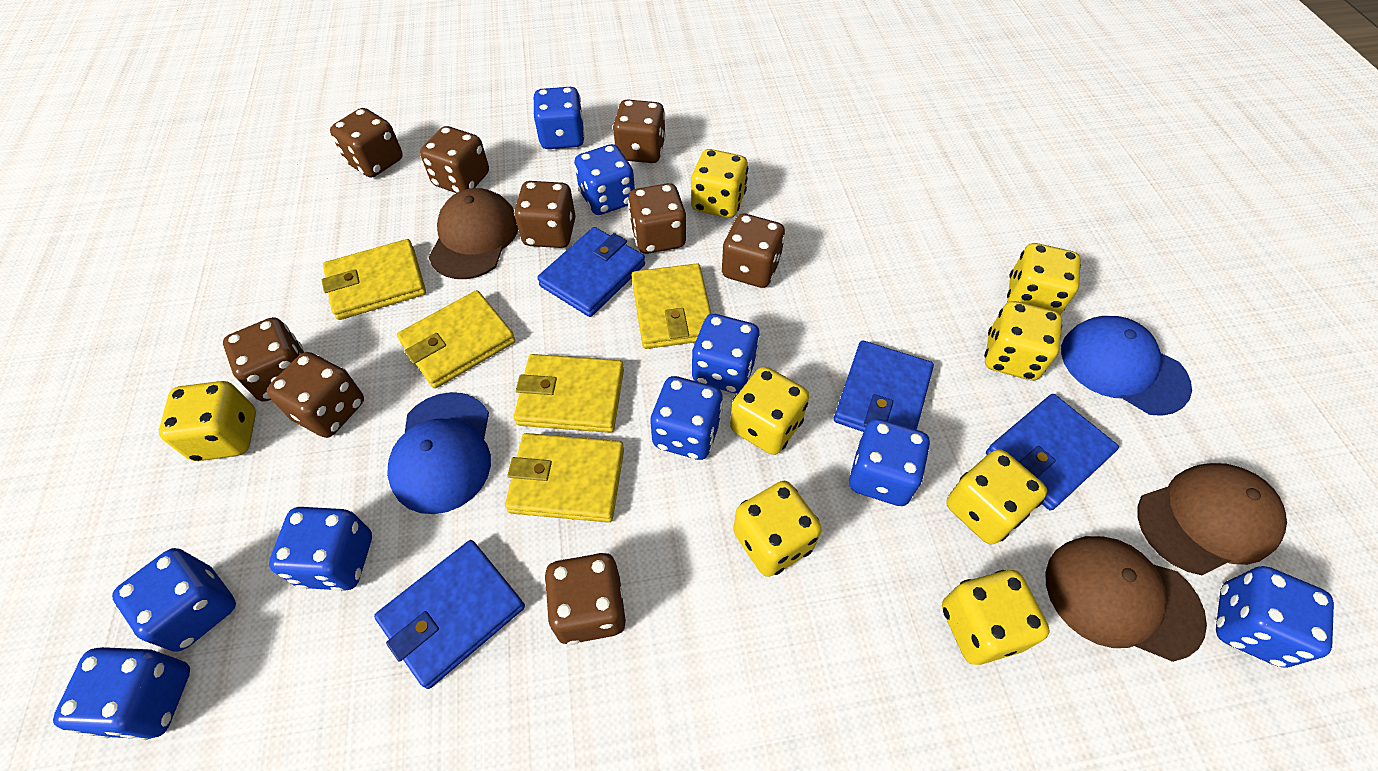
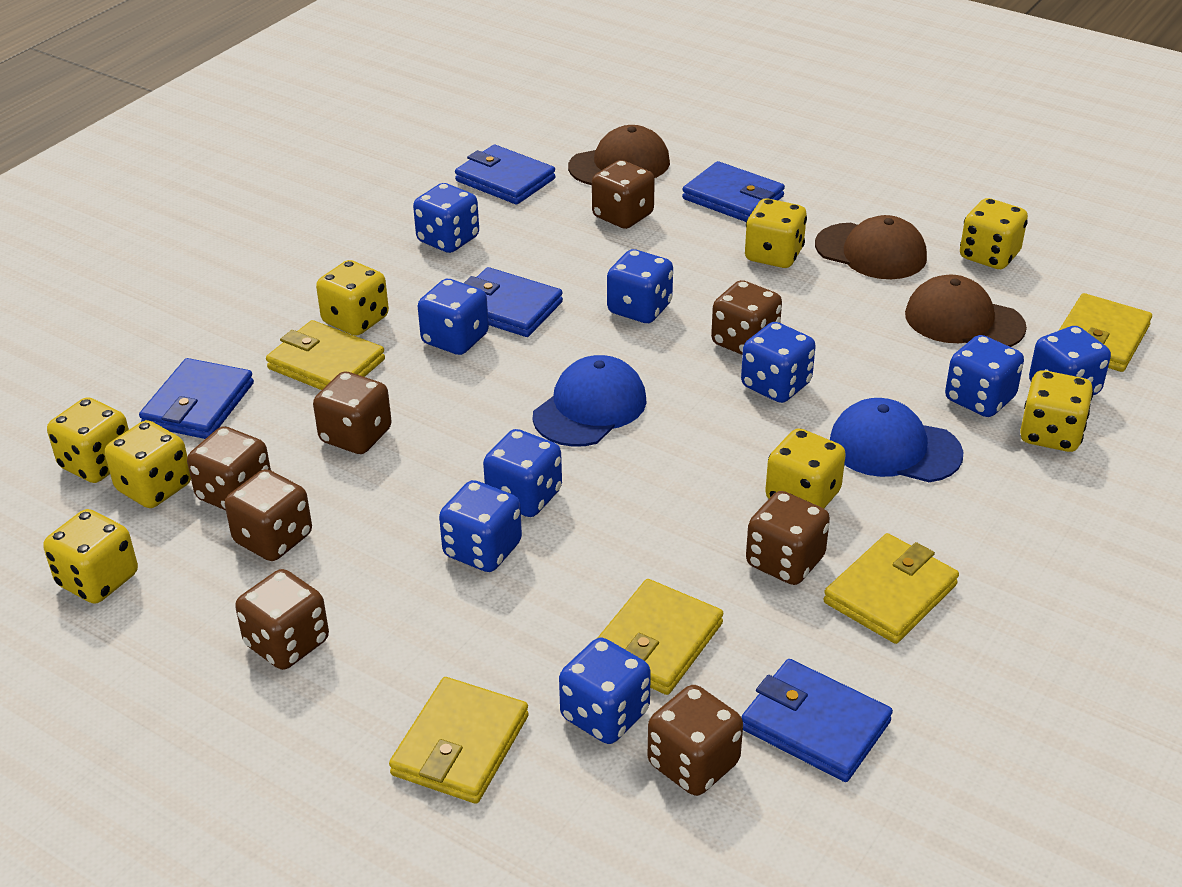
blue wallet: [374,540,525,689] [537,227,645,317] [834,340,934,432] [986,394,1119,510] = 4 -> [139,358,254,439] [455,145,555,205] [464,267,563,337] [682,161,785,222] [742,659,893,782] = 5
brown dice: [223,317,304,402] [267,352,364,438] [330,108,403,178] [420,126,489,193] [514,181,576,248] [544,553,626,645] [613,99,666,163] [628,183,686,254] [722,213,785,288] = 9 -> [187,426,271,510] [225,469,312,561] [235,569,329,670] [313,372,392,454] [592,160,655,229] [647,685,743,796] [711,280,782,355] [746,491,830,585] = 8

